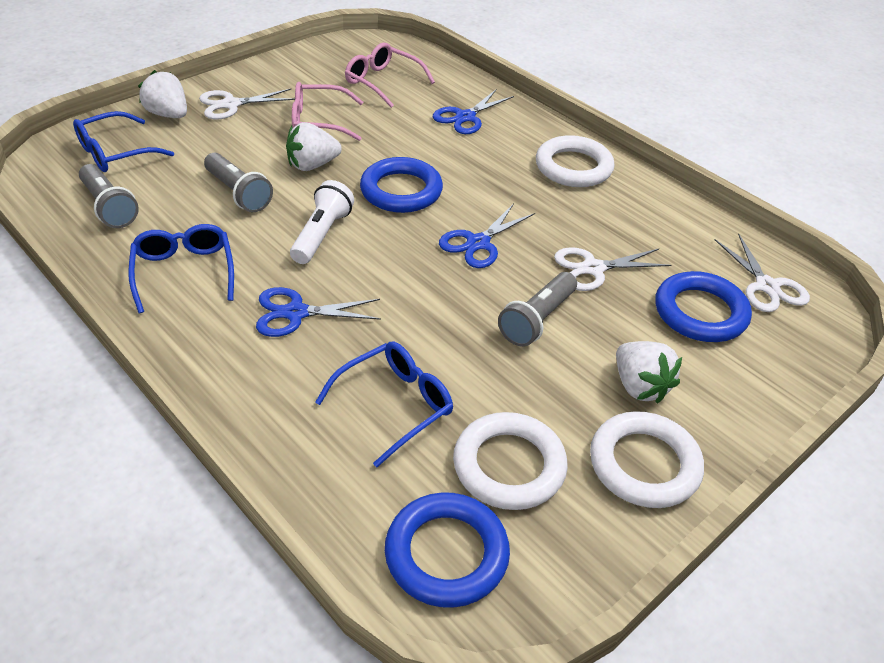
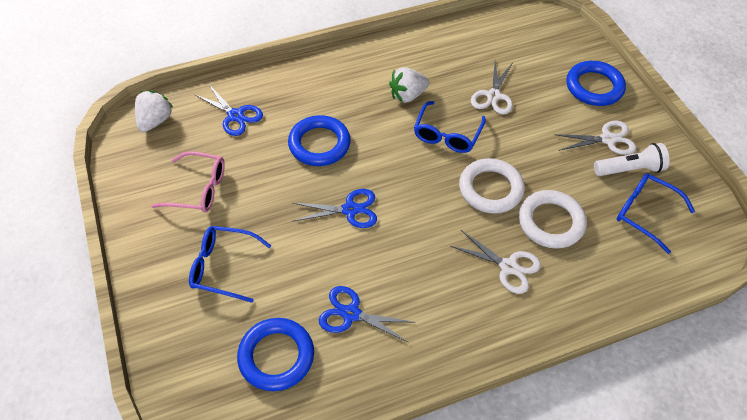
grey flashlight: [79,164,139,228] [204,153,273,212] [498,272,577,347] = 3 -> none = 0
pink glasses: [292,82,363,141] [345,43,435,108] = 2 -> [151,151,225,213] = 1
white ring: [453,412,568,510] [536,135,615,187] [590,411,704,508] = 3 -> [459,158,525,214] [519,190,587,249] = 2
white strawberry: [138,70,187,118] [286,122,342,171] [616,341,682,404] = 3 -> [135,90,173,132] [389,67,429,103] = 2

